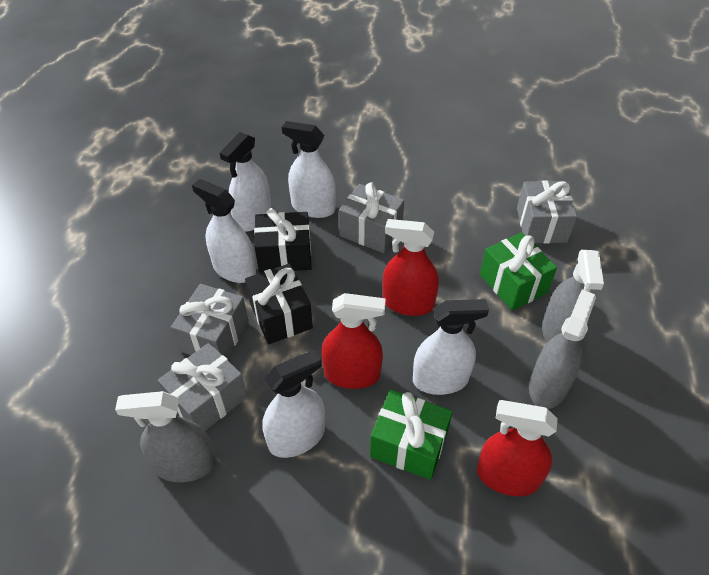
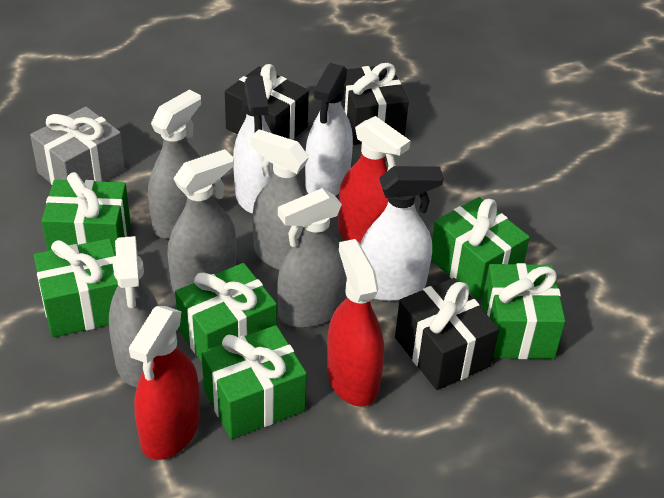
black gift: [245,263,313,344] [254,208,312,273] = 2 -> [225,64,309,140] [341,63,409,145] [395,278,499,390] = 3
green gift: [370,389,452,480] [480,232,557,311] = 2 -> [34,238,118,338] [42,172,130,255] [175,263,277,362] [201,325,307,439] [431,197,530,300] [482,263,565,359] = 6
grey gift: [158,343,247,431] [171,284,249,358] [339,182,404,253] [517,181,577,244] = 4 -> [30,107,125,185] = 1
grey spray bottle: [115,391,216,482] [529,290,596,409] [542,250,604,343] = 3 -> [109,236,158,387] [148,89,201,239] [167,149,236,293] [250,129,309,270] [277,188,347,328] = 5
white spray bottle: [192,179,256,283] [220,132,271,232] [262,350,325,458] [282,121,336,218] [413,299,489,395] = 5 -> [233,76,274,214] [305,63,353,196] [360,166,443,301] = 3

